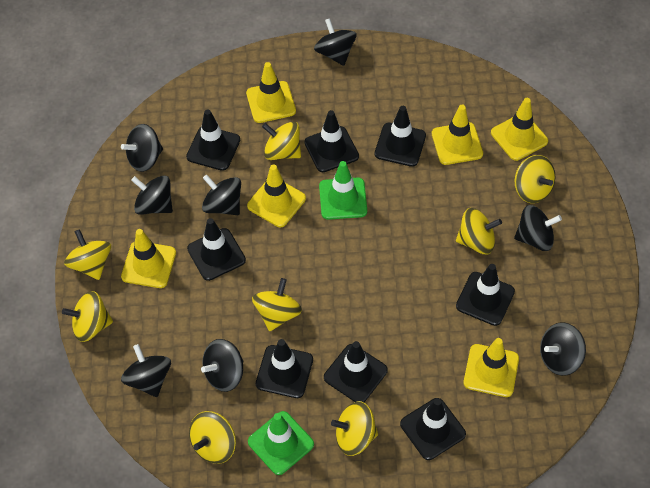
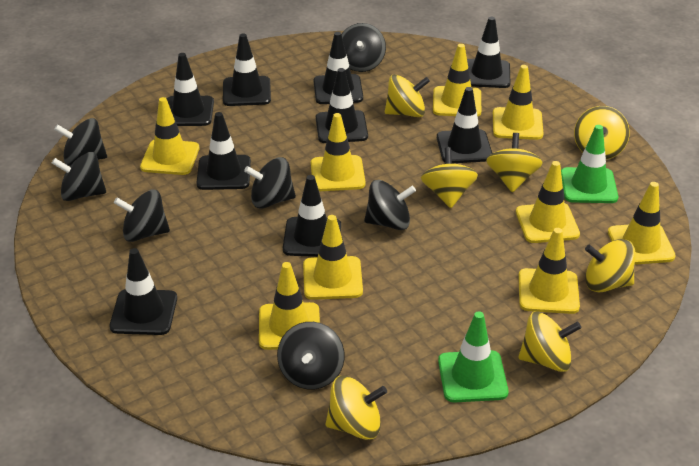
black spinning top: [121,124,163,172] [121,344,171,397] [131,175,173,215] [201,339,243,392] [202,174,241,215] [314,18,357,66] [514,205,562,251] [540,322,586,376] = 8 -> [52,152,106,201] [54,118,107,166] [114,190,170,242] [244,157,296,208] [277,322,345,389] [342,23,386,72] [364,180,416,230] = 7
black traffic cone: [186,109,240,171] [187,218,246,281] [256,339,313,398] [305,110,359,172] [324,341,388,402] [375,106,426,167] [400,398,466,460] [456,264,515,326] = 8 -> [109,248,177,335] [167,53,214,126] [197,112,251,190] [223,33,271,106] [283,175,341,257] [314,32,363,104] [316,68,368,143] [437,87,492,163] [467,17,510,88] = 9
yellow spinning top: [62,291,113,342] [64,229,111,280] [189,411,236,464] [252,278,302,331] [262,122,301,160] [331,402,378,456] [456,208,502,254] [515,155,555,203] = 8 -> [325,376,387,440] [385,75,430,117] [421,147,478,208] [486,133,543,193] [518,312,581,372] [574,106,630,159] [585,239,636,292] = 7
yellow traffic cone: [121,229,176,288] [246,62,296,123] [247,164,306,227] [432,105,483,165] [463,338,519,397] [491,98,548,161] = 6 -> [140,97,199,175] [259,262,320,350] [303,215,363,300] [311,113,366,191] [433,44,481,116] [493,65,544,140] [516,161,580,243] [518,228,580,314] [608,182,676,265] = 9

